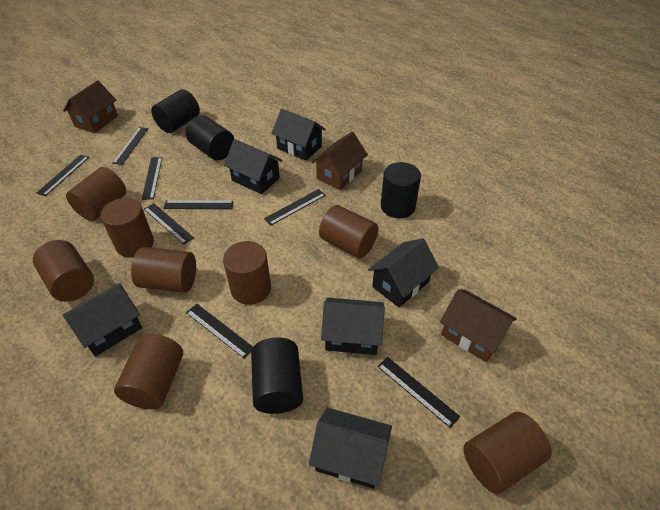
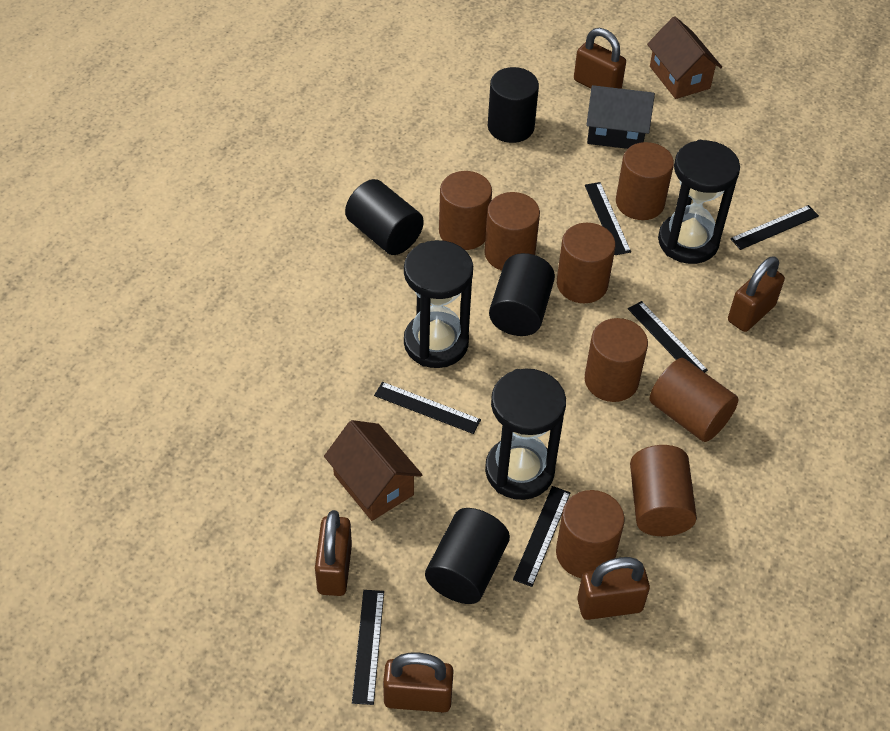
black hourglass: none = 0 -> [404,240,473,368] [485,368,566,500] [658,140,740,264] = 3
black house: [63,283,142,357] [224,139,283,194] [271,109,326,161] [309,408,392,489] [321,298,385,355] [368,238,439,307] = 6 -> [586,85,655,149] = 1
black ruler: [37,155,89,196] [112,127,148,165] [142,157,162,200] [144,203,194,244] [163,200,234,209] [186,304,253,358] [264,189,326,225] [377,357,460,428] = 8 -> [352,590,384,705] [374,382,481,434] [513,486,571,587] [585,182,631,255] [628,301,708,373] [730,205,819,250] = 6
brown house: [63,80,118,133] [312,132,368,190] [440,289,517,362] = 3 -> [324,420,422,521] [647,16,722,99] = 2
brown padlock: none = 0 -> [315,510,352,596] [383,653,454,713] [574,28,626,89] [577,557,650,620] [728,256,785,332] = 5

